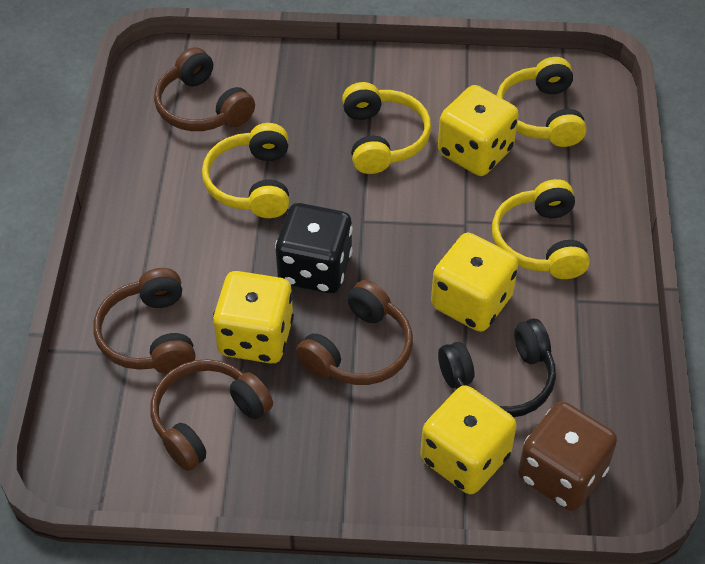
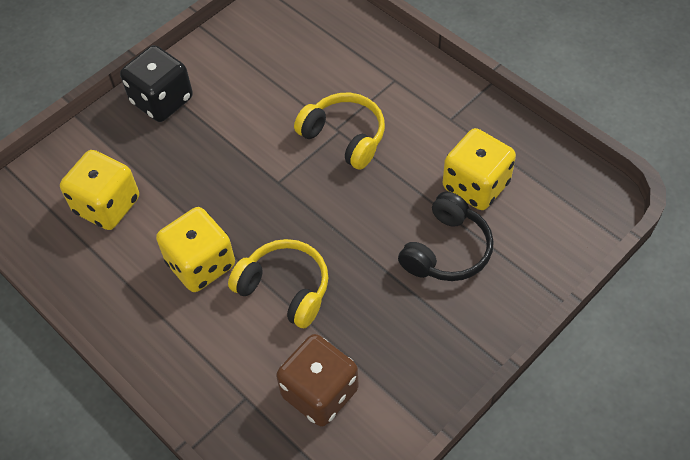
brown headphones: [93,268,195,374] [151,359,273,471] [154,47,255,131] [296,280,413,385] = 4 -> none = 0
yellow dice: [213,271,294,364] [420,385,517,494] [431,233,518,332] [438,85,519,176] = 4 -> [60,150,139,230] [156,207,235,292] [443,128,516,210] = 3
yellow headphones: [202,123,289,218] [342,82,431,174] [492,179,590,279] [496,57,586,147] = 4 -> [228,239,328,328] [294,93,385,170] = 2

